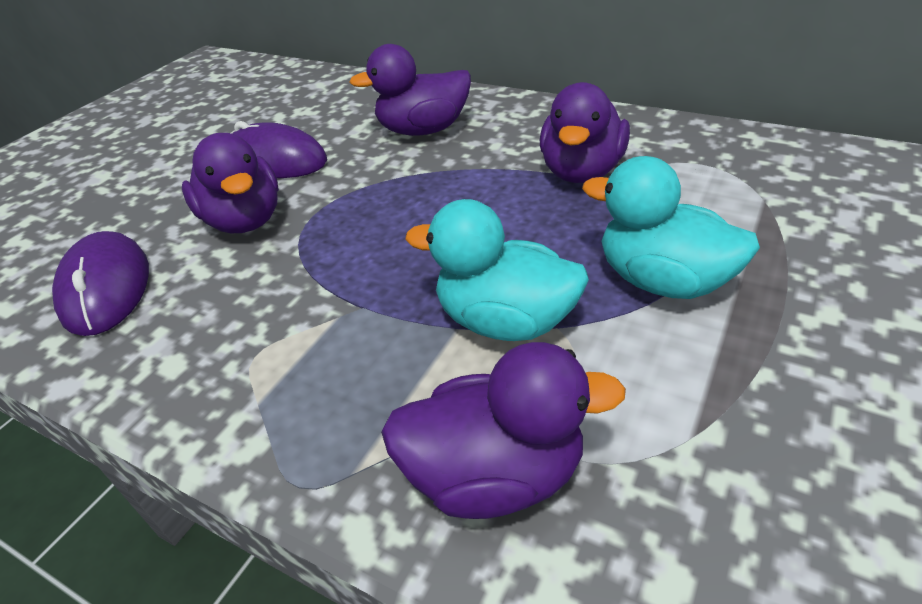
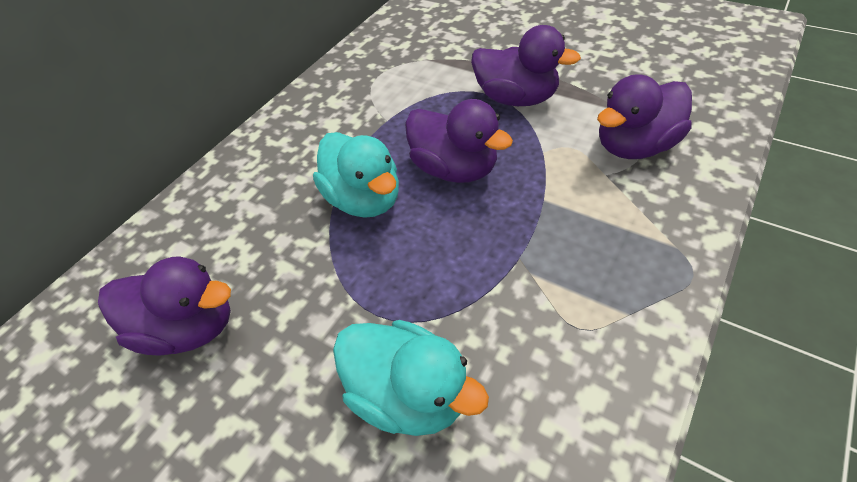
purple mouse: [52,231,149,336] [231,121,327,178] = 2 -> none = 0

